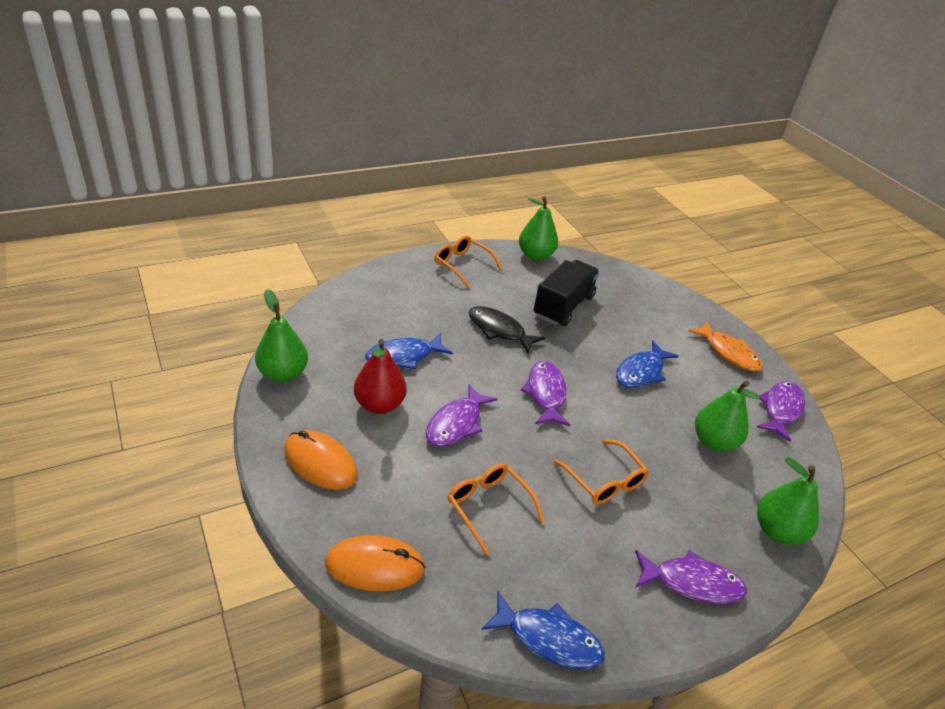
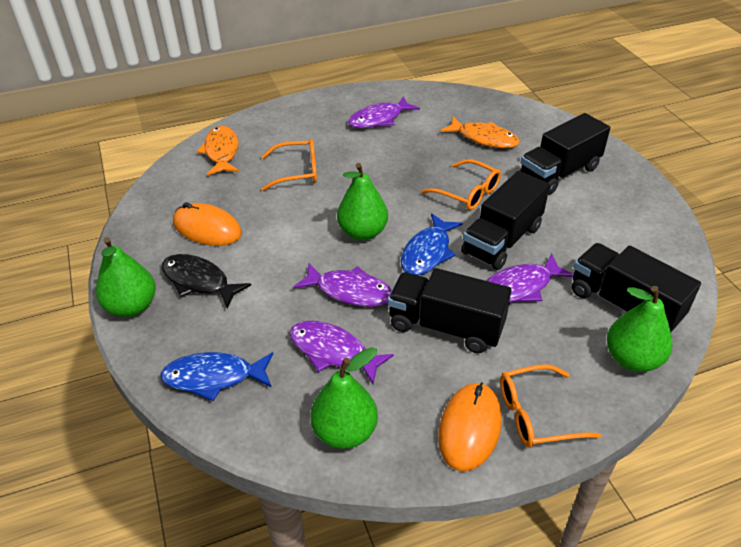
black truck: [534,260,600,326] = 1 -> [388,268,512,353] [461,171,550,270] [520,113,610,195] [572,243,701,332] = 4
blue fish: [365,333,453,369] [481,591,605,669] [616,341,678,388] = 3 -> [160,352,273,401] [401,213,463,275] = 2
orange fish: [688,321,763,372] = 1 -> [197,126,239,176] [440,116,520,148] = 2
red pear: [354,339,407,414] = 1 -> none = 0

